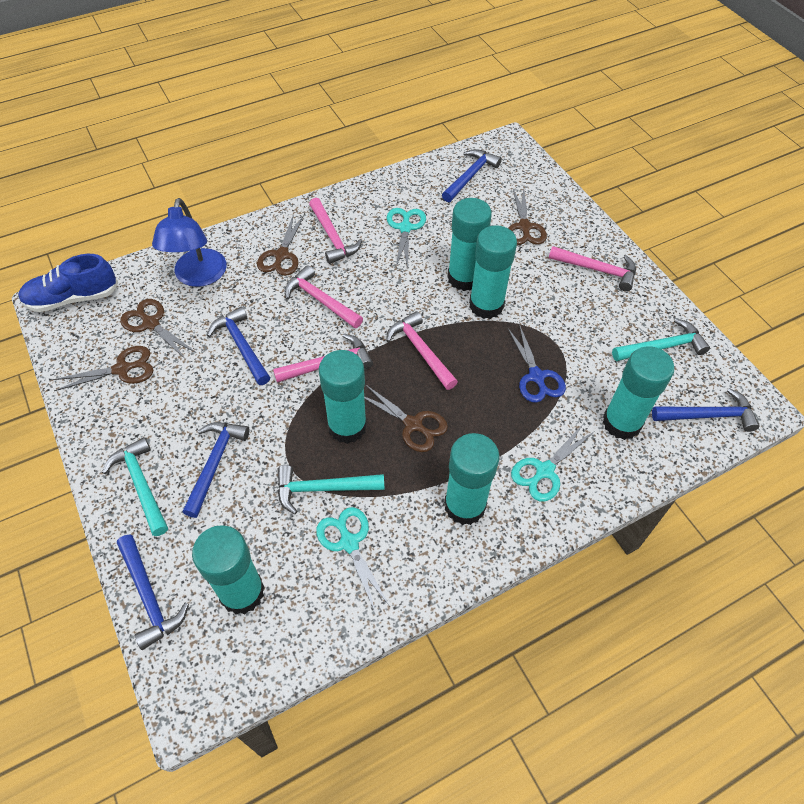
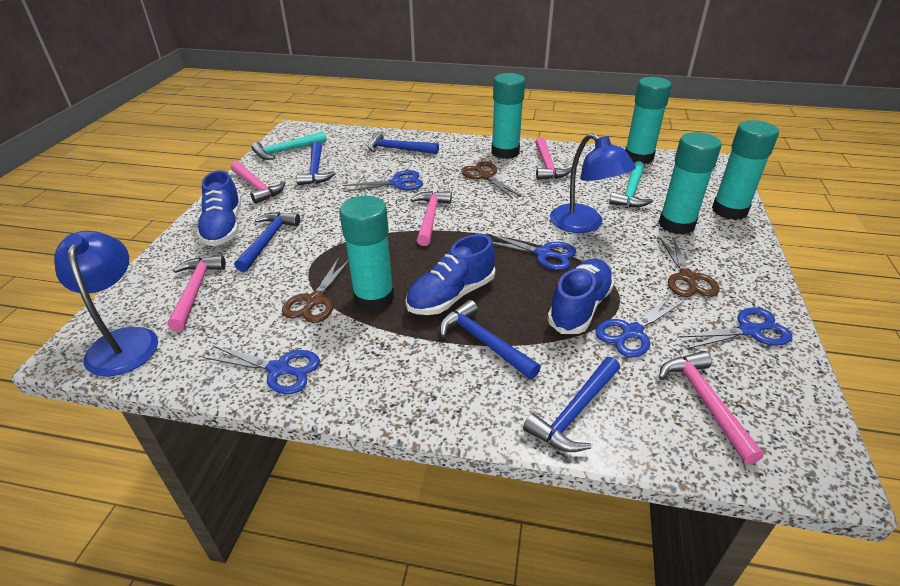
blue lamp: [152,198,227,287] = 1 -> [54,231,158,377] [550,133,636,233] = 2
blue scissors: [507,324,566,403] = 1 -> [203,345,320,394] [342,170,423,192] [486,233,576,270] [595,295,684,358] [677,307,793,349] = 5
blue shoe: [18,254,118,312] = 1 -> [197,171,241,246] [405,234,495,315] [547,259,614,334] = 3
brown scissors: [52,346,153,391] [120,299,196,359] [257,213,304,276] [364,384,448,452] [508,188,547,245] = 5 -> [282,258,349,323] [461,162,522,199] [660,237,720,297] = 3
turquoise glue stick: [192,525,265,615] [319,350,367,444] [444,433,500,525] [447,198,492,291] [469,225,517,319] [602,346,675,440] = 6 -> [339,196,394,312] [491,73,525,159] [625,77,672,164] [659,132,721,235] [712,120,779,220] = 5
turquoise hammer: [102,437,168,536] [277,465,384,514] [612,318,710,361] = 3 -> [251,132,327,160] [609,161,653,207] = 2
turquoise scissors: [316,507,389,611] [387,208,426,269] [511,423,595,501] = 3 -> none = 0

